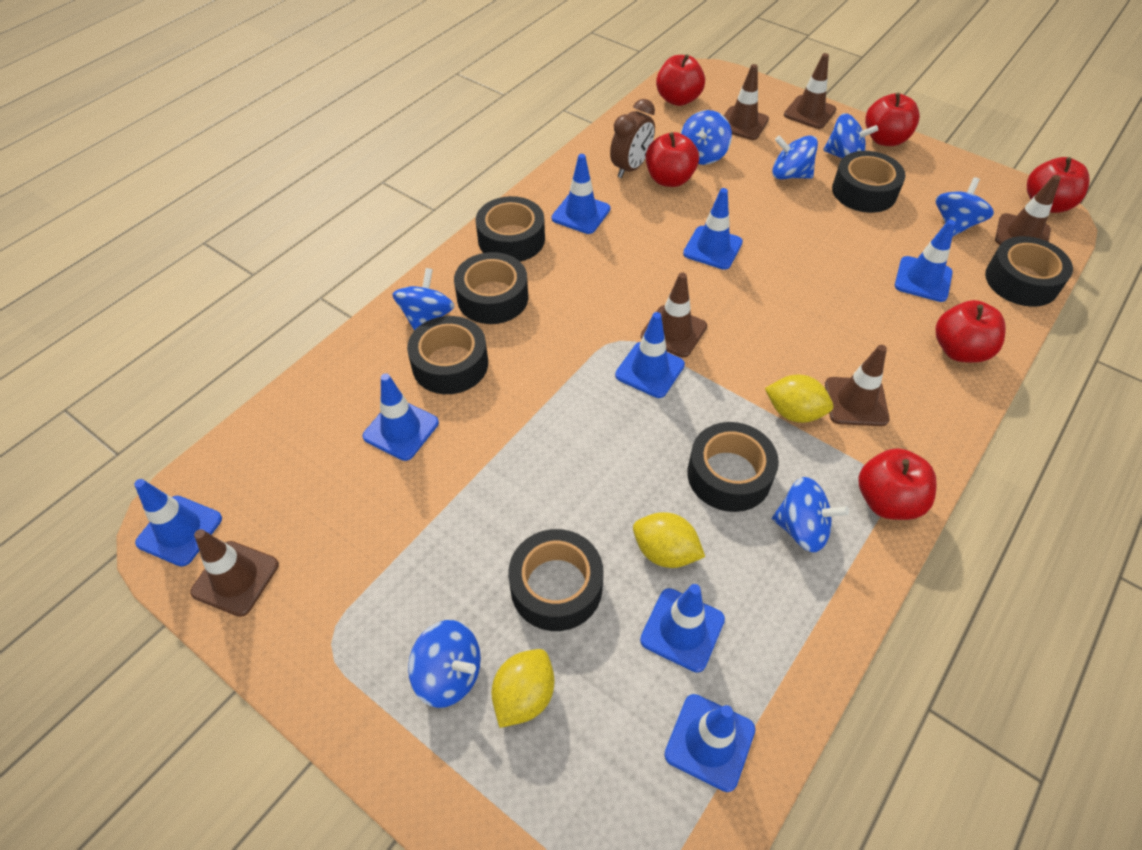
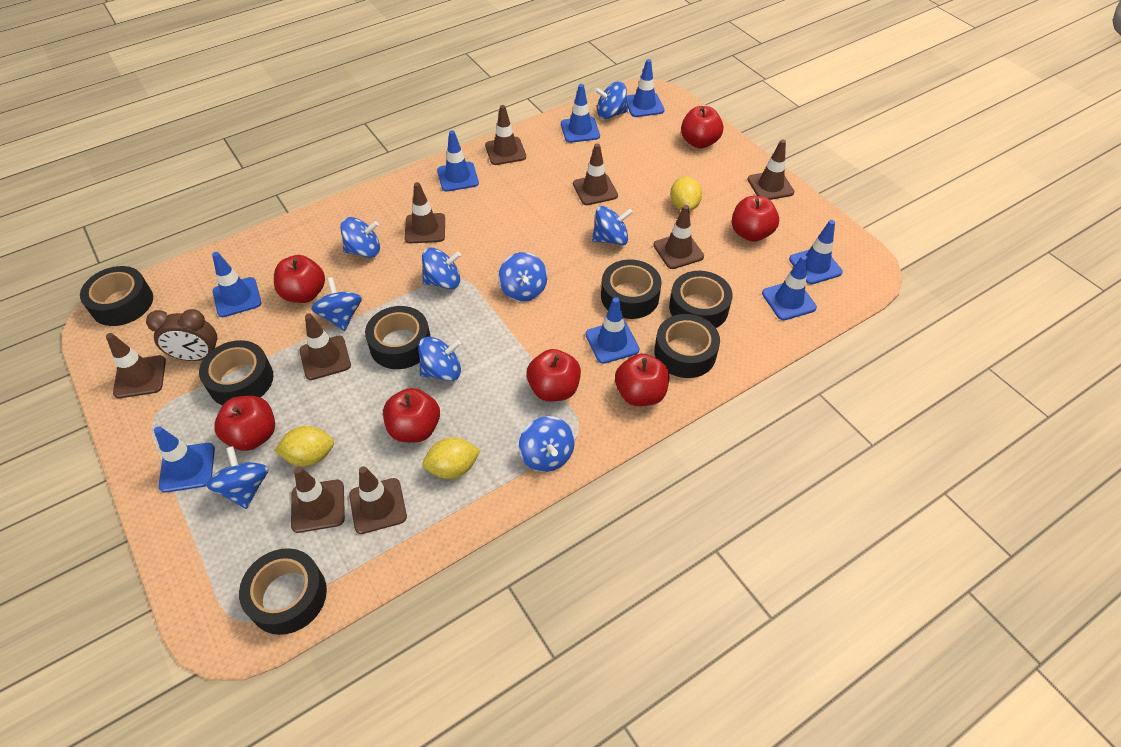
blue spinning top: [392,268,454,331] [408,620,481,708] [681,110,732,165] [772,135,818,179] [772,477,849,552] [823,113,878,158] [936,177,994,236] = 7 -> [206,446,269,509] [311,277,362,331] [340,217,380,258] [418,337,461,381] [422,248,461,289] [498,252,547,302] [519,416,575,472] [592,206,633,245] [595,81,628,119] = 9
brown traffic cone: [190,529,279,617] [641,273,707,358] [724,64,769,140] [784,53,836,129] [825,345,890,426] [995,175,1061,245] = 6 -> [106,333,166,398] [291,467,345,533] [300,313,351,380] [349,466,407,534] [405,182,445,243] [485,105,526,165] [573,143,618,205] [653,205,704,269] [747,139,795,200] = 9
red apple: [646,132,699,187] [656,54,705,106] [858,448,937,520] [865,93,920,146] [935,300,1006,363] [1027,157,1089,213] = 6 -> [214,396,275,451] [274,255,325,303] [383,388,440,442] [526,349,581,402] [615,354,669,406] [681,106,723,149] [732,196,779,242] = 7

